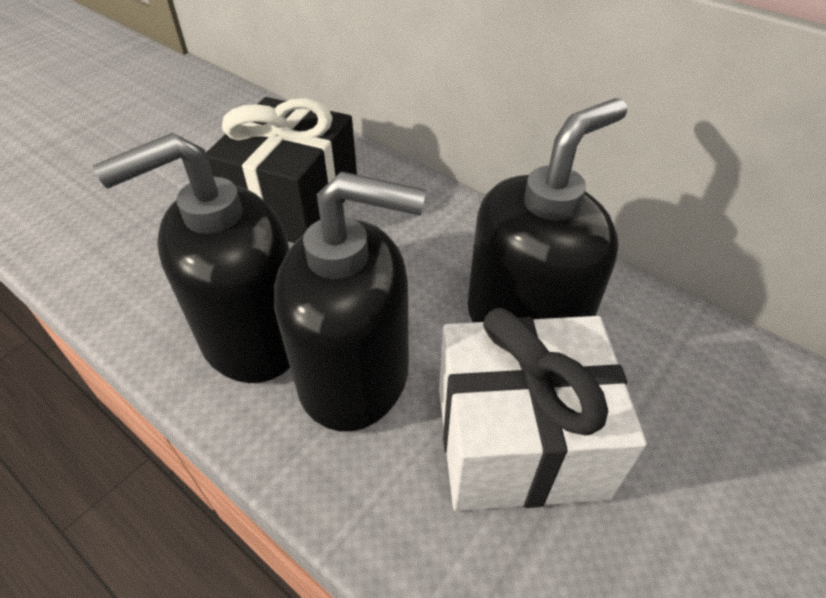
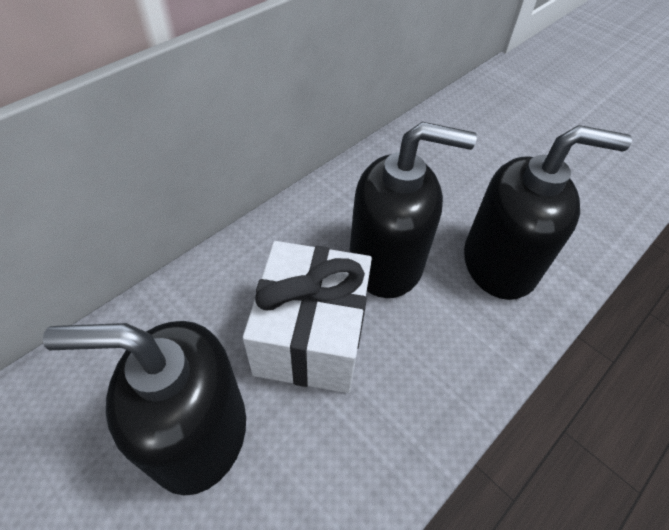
black gift: [206,97,357,243] = 1 -> none = 0

